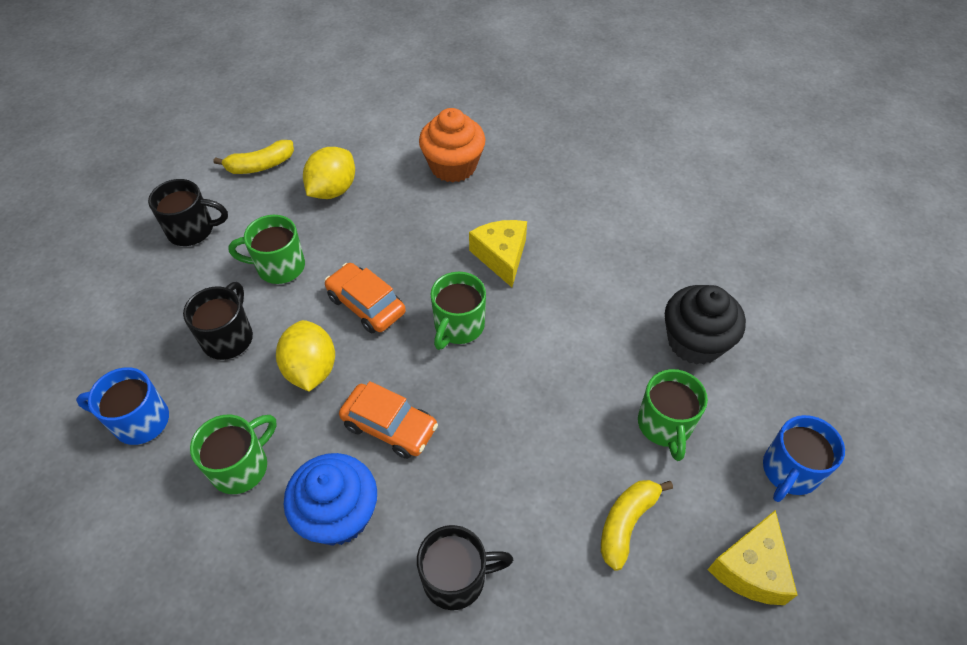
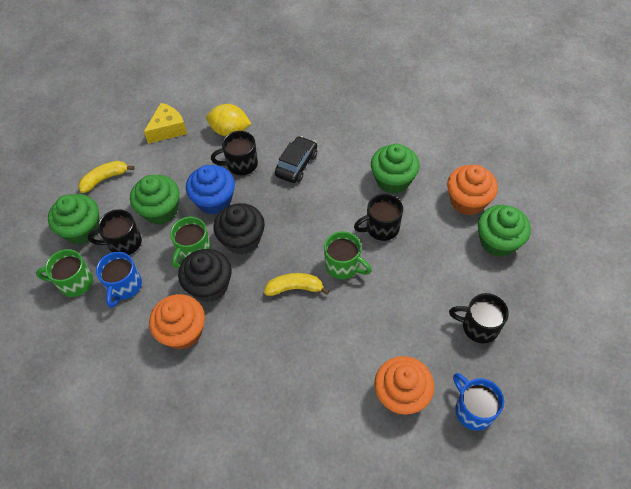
black car: none = 0 -> [275,136,317,183] = 1
black cupcake: [665,285,746,365] = 1 -> [178,249,232,302] [214,203,265,255] = 2
black mug: [148,179,228,246] [183,282,253,360] [417,525,513,610] = 3 -> [88,209,142,255] [211,131,258,175] [354,194,403,241] [449,293,509,343] = 4
green cupcake: none = 0 -> [48,194,99,244] [130,175,179,225] [371,144,419,194] [478,205,531,257] = 4
green mug: [190,415,277,494] [229,215,305,284] [431,272,486,350] [638,369,708,461] = 4 -> [36,249,93,297] [170,217,211,268] [324,231,372,279] = 3
orange car: [325,263,406,333] [339,381,438,459] = 2 -> none = 0
orange cupcake: [419,108,485,182] = 1 -> [149,294,205,350] [374,356,434,415] [447,165,498,215] = 3
yellow cheese: [469,220,527,287] [708,510,797,605] = 2 -> [144,103,187,144] = 1
yellow lemon: [276,320,335,391] [303,147,355,199] = 2 -> [206,104,251,137] = 1

